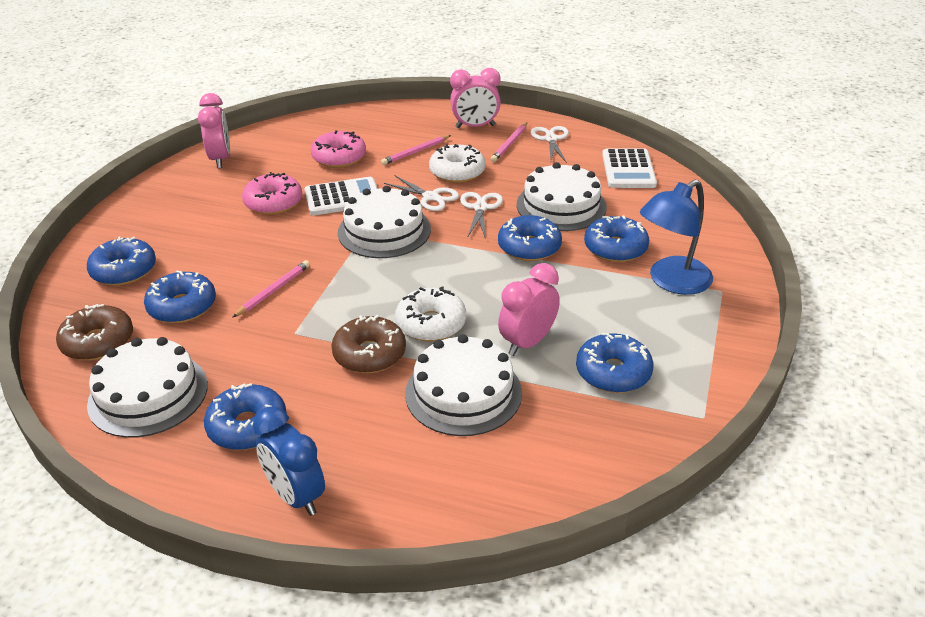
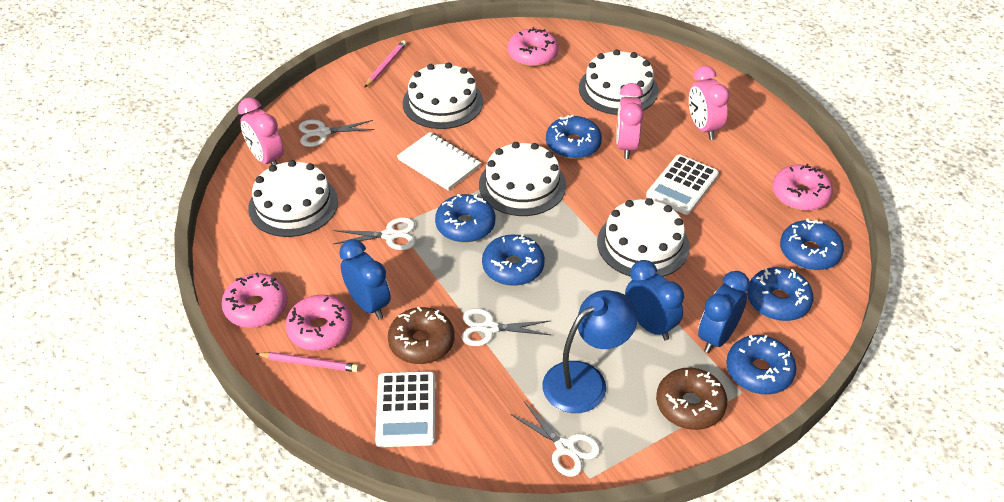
blue clock: [253,407,325,516] = 1 -> [339,239,391,319] [625,260,684,340] [698,271,750,353] = 3
pink donut: [242,172,302,215] [311,130,366,168] = 2 -> [221,273,288,328] [285,295,353,351] [508,27,559,67] [772,164,833,211] = 4
pink pencil: [232,260,310,318] [381,135,451,165] [491,123,527,162] = 3 -> [255,352,359,372] [364,40,406,88] = 2
white cake: [87,337,208,438] [338,186,431,258] [405,334,522,436] [517,162,607,231] = 4 -> [248,160,338,237] [403,62,483,129] [479,142,566,216] [579,49,658,115] [597,198,690,277] = 5
white donut: [395,287,466,341] [429,144,485,183] = 2 -> none = 0
white notebook: none = 0 -> [397,132,481,191] = 1
white scissors: [384,175,459,211] [460,192,503,238] [531,126,569,163] = 3 -> [299,120,375,147] [333,217,416,250] [462,308,551,346] [510,402,600,477] = 4

